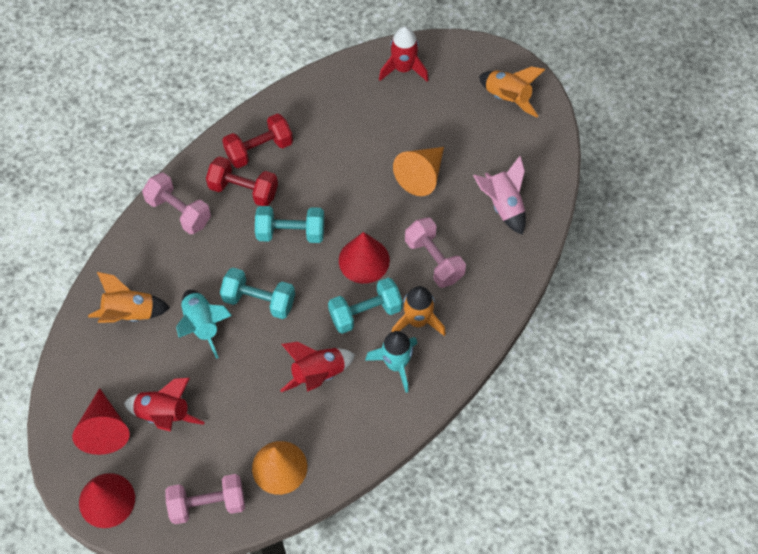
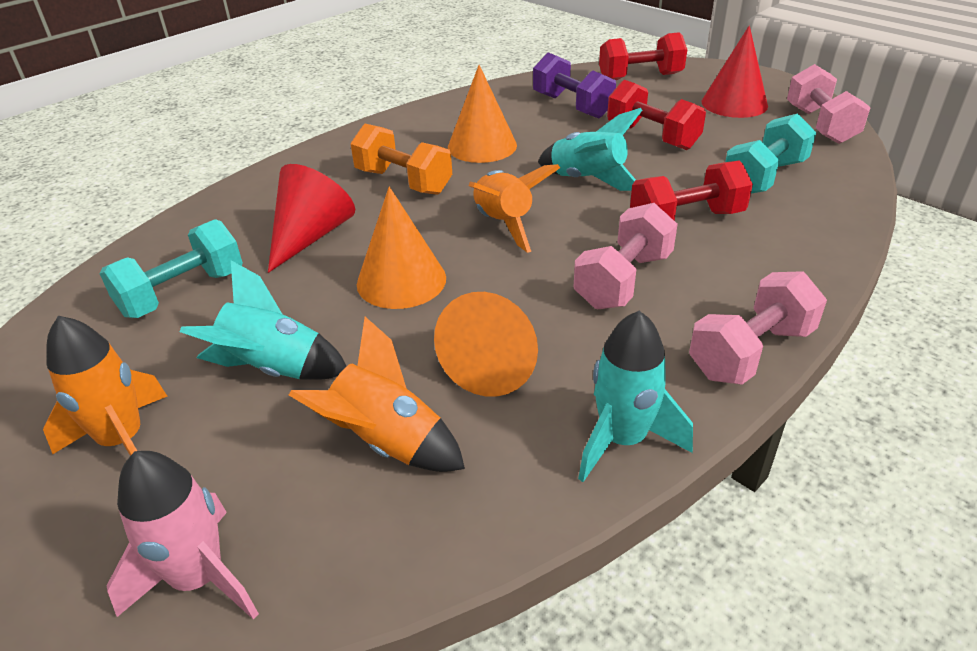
orange cone: [252,441,307,495] [393,147,444,196] = 2 -> [357,187,446,309] [434,292,538,397] [448,65,517,163] = 3
orange dumbbell: none = 0 -> [350,124,452,195] = 1
purple dumbbell: none = 0 -> [533,52,616,118] = 1
red cone: [72,388,130,455] [79,473,135,528] [339,232,390,284] = 3 -> [268,164,355,273] [702,25,768,118] = 2
red dumbbell: [206,156,278,206] [222,113,293,168] = 2 -> [599,32,687,80] [607,80,706,150] [630,161,753,221] = 3
red rocket: [124,378,205,432] [280,342,355,392] [379,26,428,82] = 3 -> none = 0
turquoise dumbbell: [220,268,295,319] [255,206,324,243] [328,278,403,334] = 3 -> [100,219,243,318] [725,113,816,194] = 2
turquoise rocket: [176,290,232,359] [365,331,417,393] = 2 -> [180,260,347,380] [538,108,642,191] [578,311,693,482] = 3

